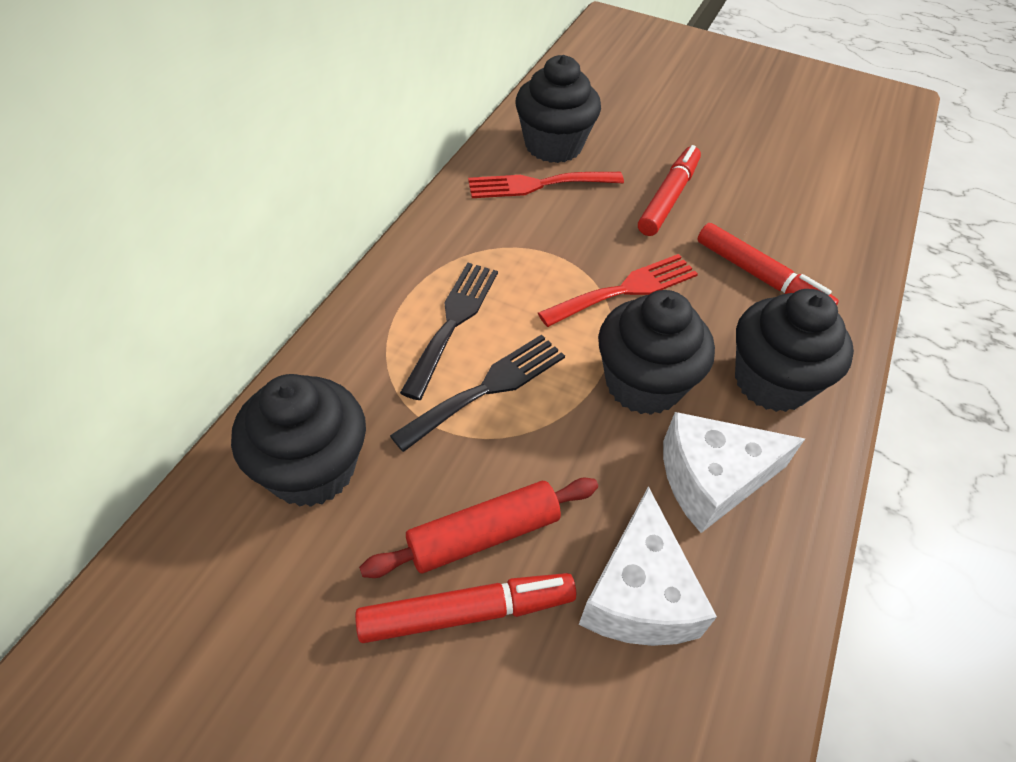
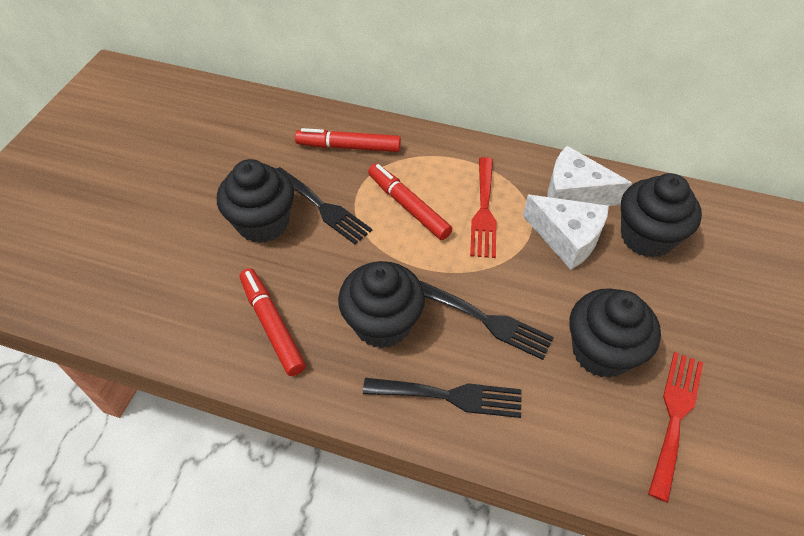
black fork: [390,334,565,452] [400,263,498,400] = 2 -> [276,167,372,245] [363,378,521,418] [420,281,554,360] = 3
red rolling pin: [359,478,598,578] = 1 -> none = 0

